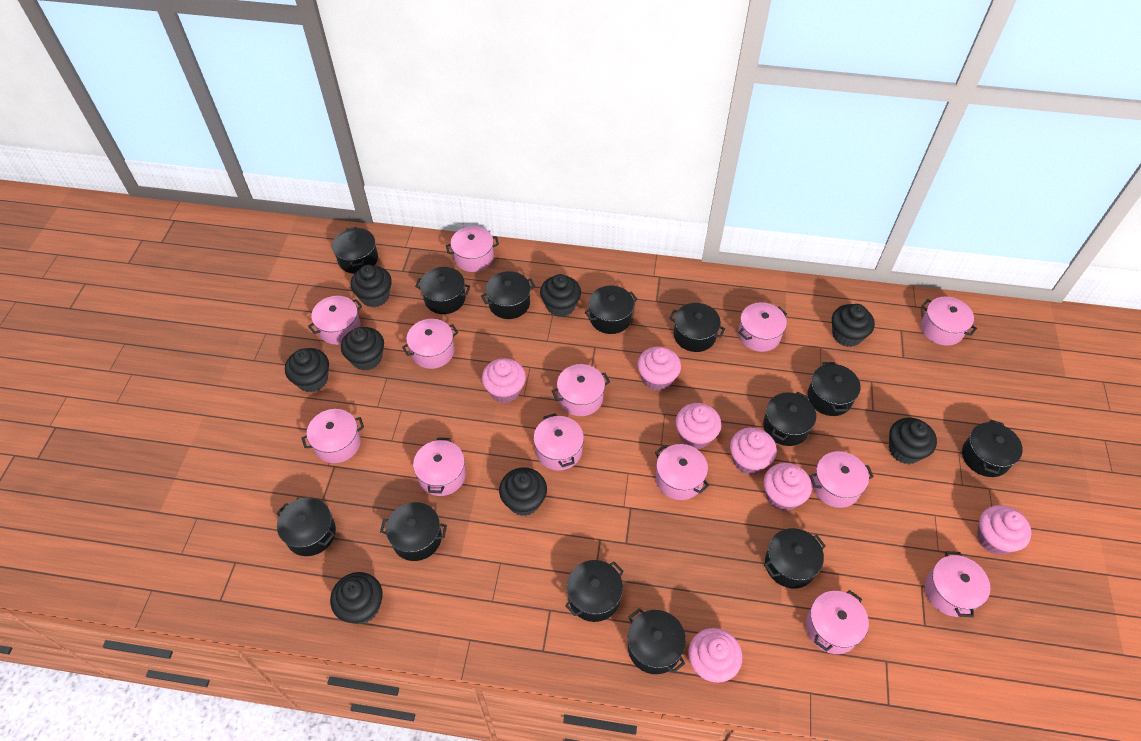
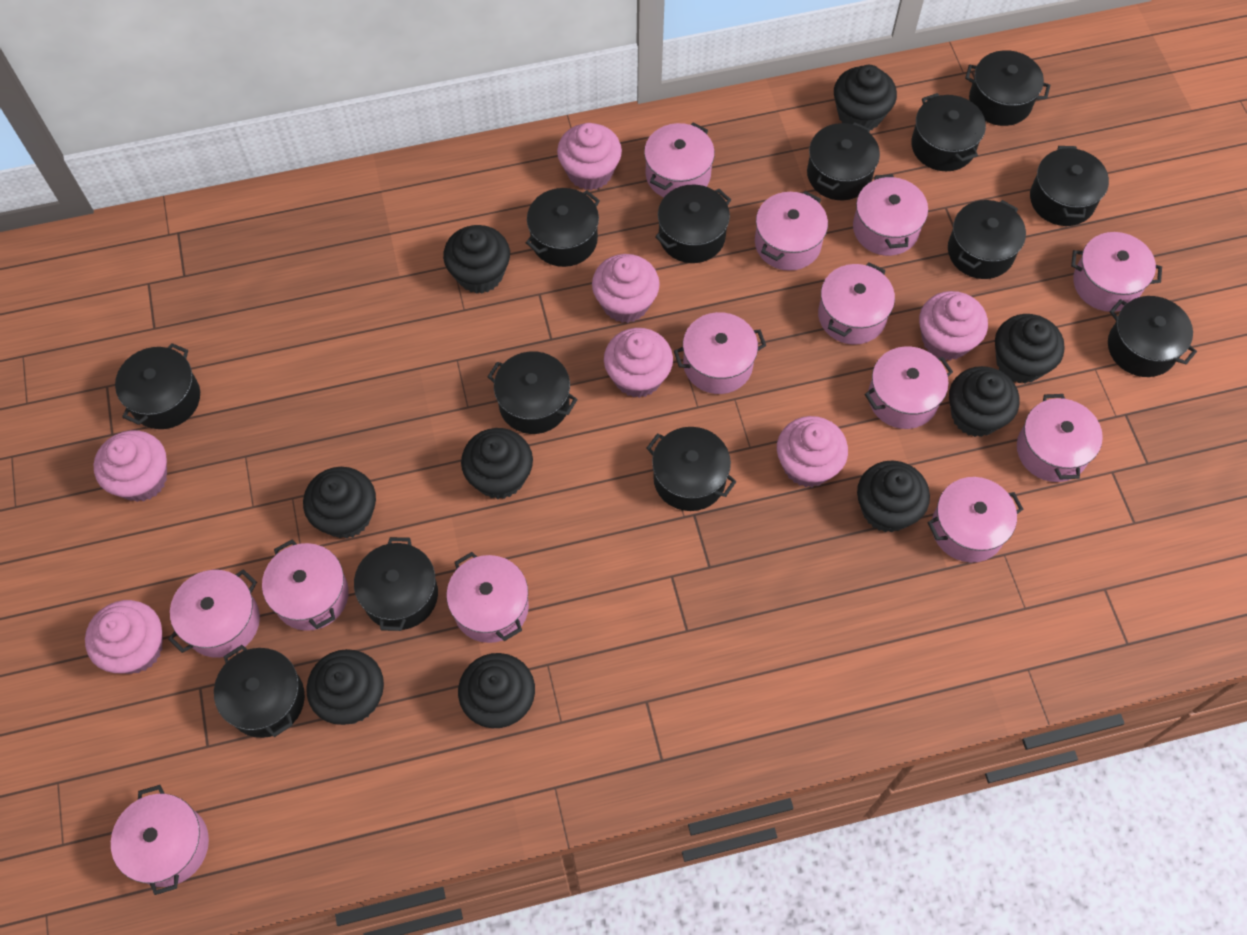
black cupcake: [285,348,329,392] [330,572,383,624] [341,327,384,371] [350,265,392,307] [499,468,547,516] [540,274,581,317] [832,304,875,347] [889,418,937,464] = 8 -> [303,467,376,539] [306,649,384,725] [443,225,510,294] [458,653,535,728] [461,428,533,499] [834,65,897,130] [857,460,930,532] [949,366,1019,437] [995,314,1065,384] = 9

